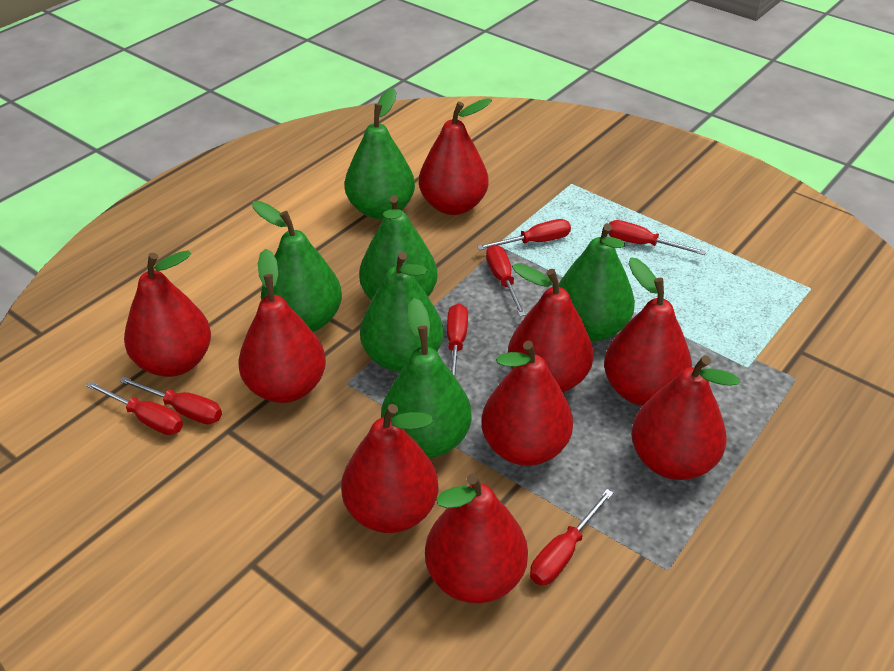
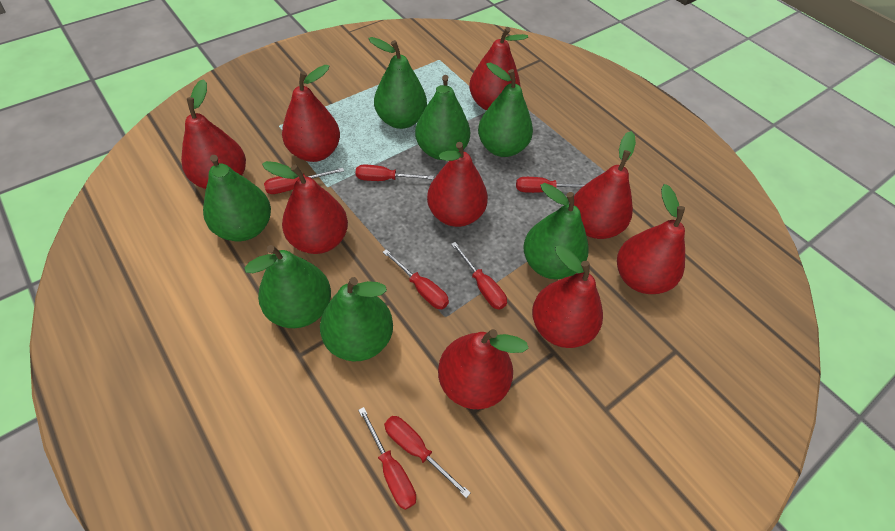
green pear: [252,201,342,332] [344,88,415,219] [359,195,438,300] [360,252,443,372] [381,298,472,458] [559,223,635,341] = 6 -> [203,155,271,241] [244,245,331,328] [320,277,393,362] [368,37,427,129] [415,75,470,160] [478,63,533,157] [523,183,589,279] = 7

